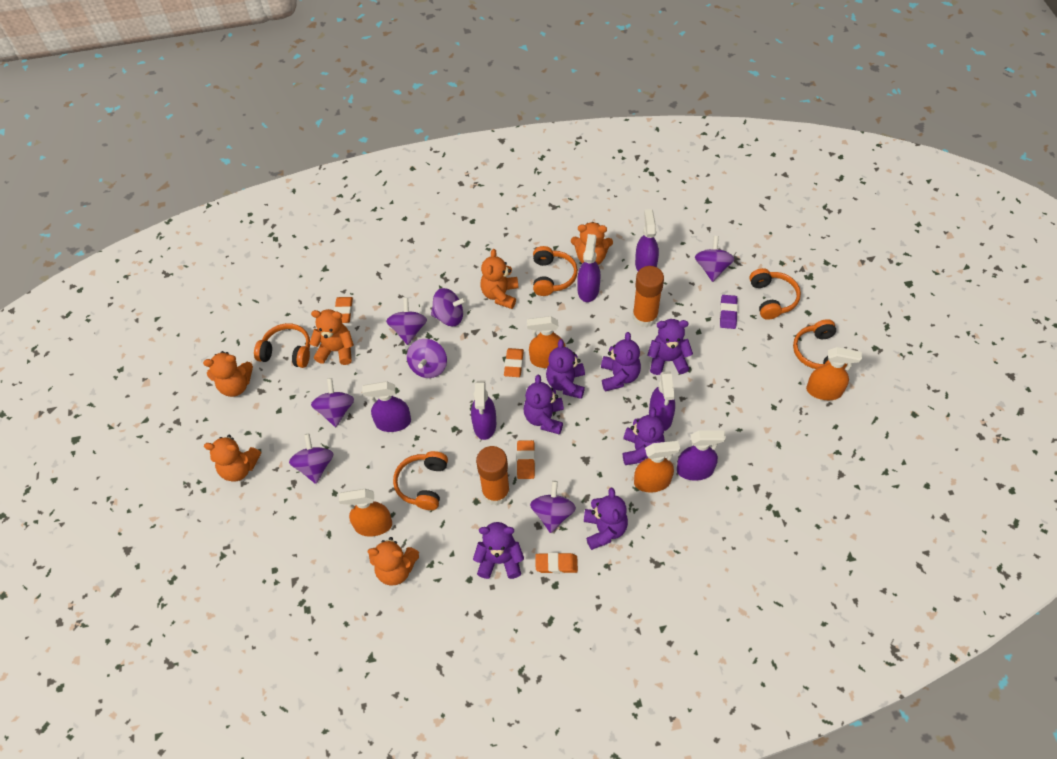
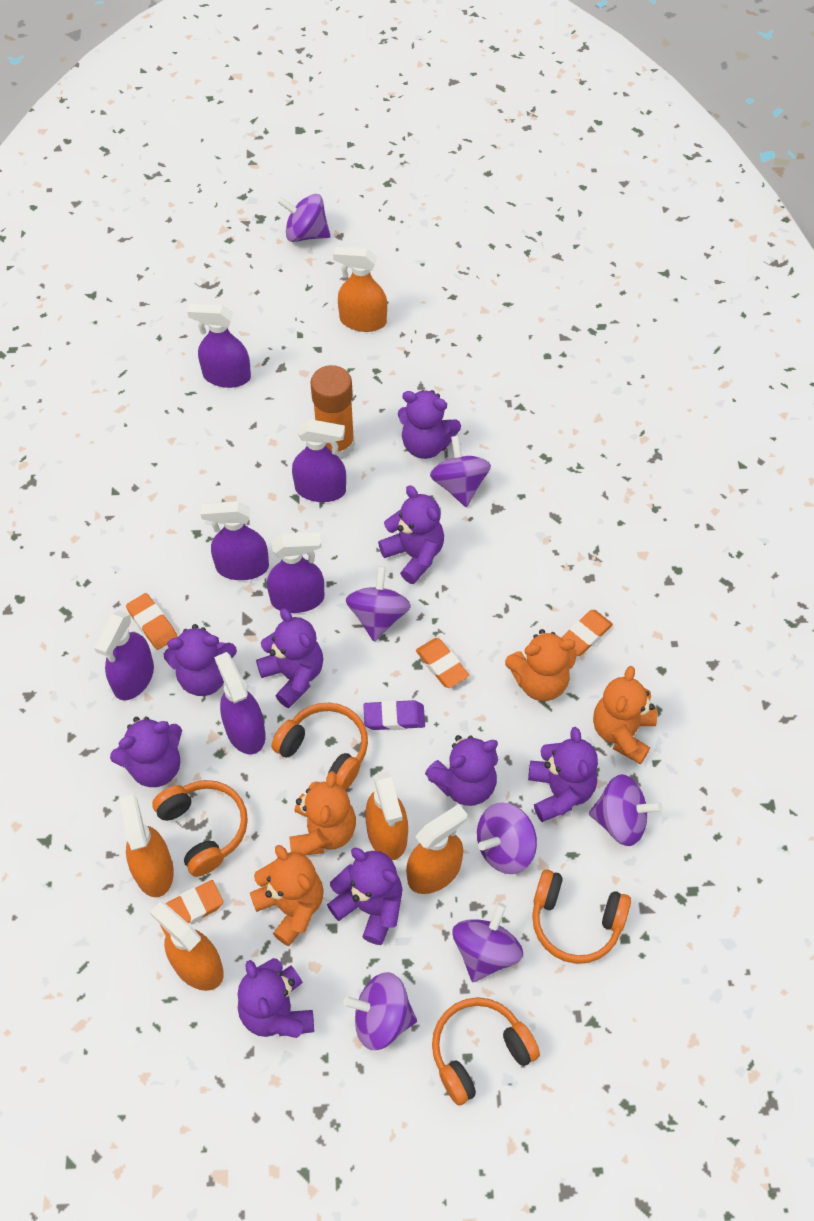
orange glue stick: [476,446,510,505] [632,266,664,328] = 2 -> [310,365,355,459] = 1
orange headphones: [254,323,310,368] [393,451,448,510] [533,246,578,296] [749,268,801,320] [793,319,847,369] = 5 -> [152,780,248,877] [271,703,368,790] [432,997,540,1106] [532,870,631,964] = 4
orange spray bottle: [339,489,392,537] [527,316,565,368] [634,441,680,492] [806,347,862,400] = 4 -> [119,795,174,897] [150,902,224,991] [333,247,387,332] [365,771,408,860] [406,804,467,894] = 5
orange teddy bear: [203,351,253,397] [204,435,261,482] [309,309,354,365] [368,537,419,586] [480,249,519,309] [571,222,613,265] = 6 -> [250,845,324,947] [289,771,356,855] [505,629,577,701] [593,666,657,764] = 4
purple teddy bear: [473,522,524,579] [524,375,564,435] [546,339,585,399] [584,488,628,550] [601,332,641,391] [623,407,665,465] [647,319,693,375] = 7 -> [110,717,182,787] [164,624,237,696] [237,958,314,1038] [256,608,323,708] [327,848,402,945] [378,485,444,584] [398,390,461,459] [425,735,498,806] [528,727,598,822] = 9

